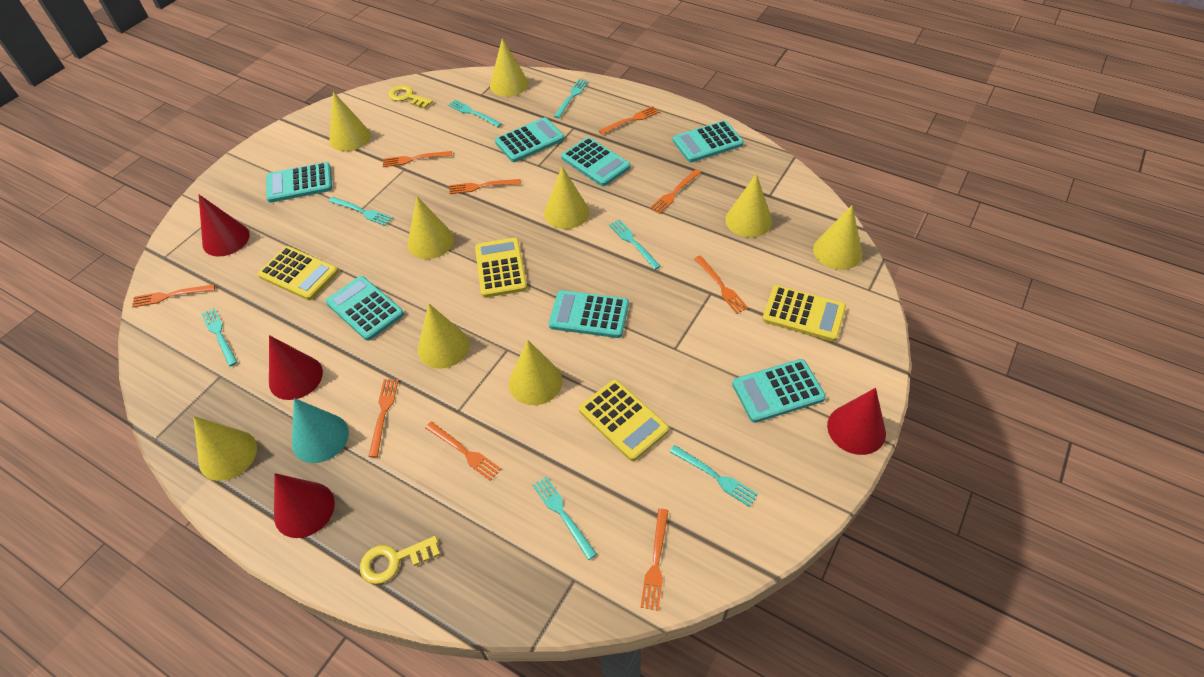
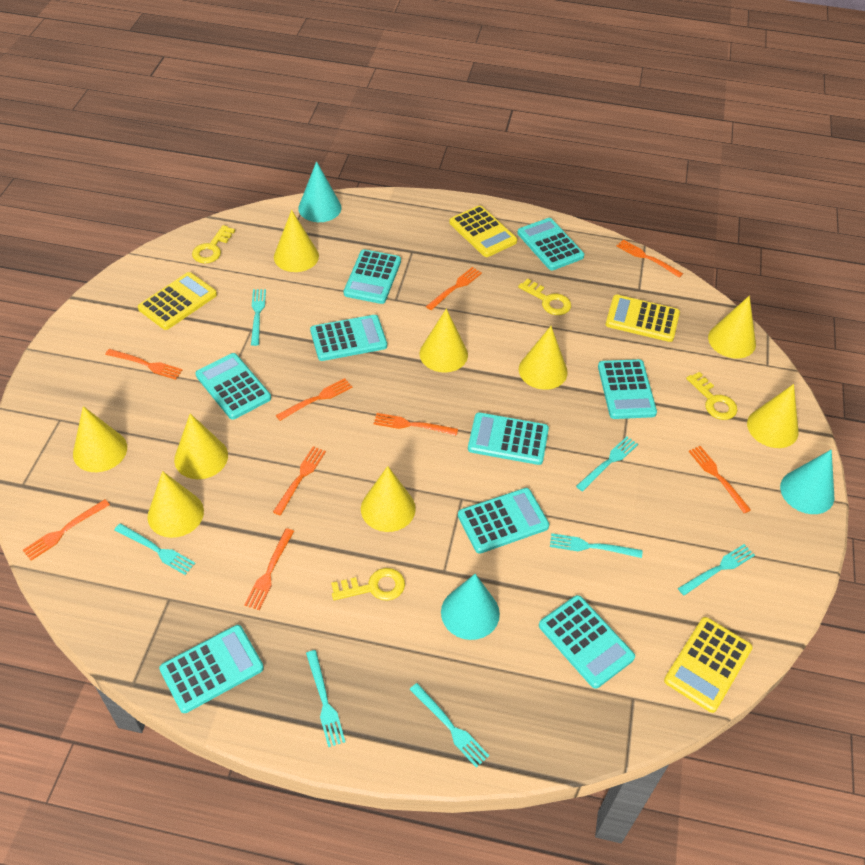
red cone: [199,195,250,257] [269,335,323,400] [274,473,335,538] [827,388,886,455] = 4 -> none = 0
turquoise calculator: [266,162,332,203] [326,276,404,341] [495,117,564,162] [549,290,629,338] [561,137,630,186] [673,120,744,162] [732,359,826,423] = 7 -> [159,625,264,713] [195,353,271,420] [310,315,387,361] [344,249,401,304] [458,488,549,554] [468,412,549,465] [517,218,584,270] [539,595,635,689] [598,359,657,419] = 9
turquoise cone: [292,398,349,463] = 1 -> [298,161,341,222] [441,574,500,640] [780,450,834,514] = 3
yellow key: [360,536,440,584] [388,85,433,109] = 2 -> [192,225,235,264] [331,568,405,601] [518,279,571,315] [686,372,737,420] = 4

